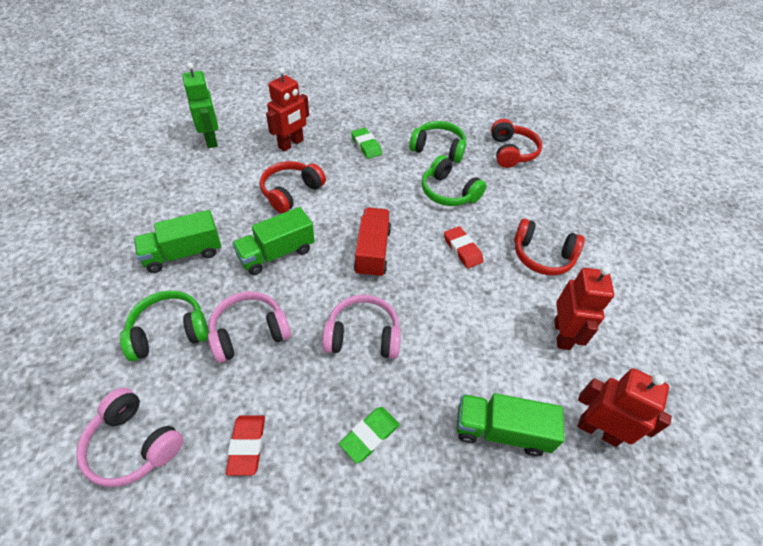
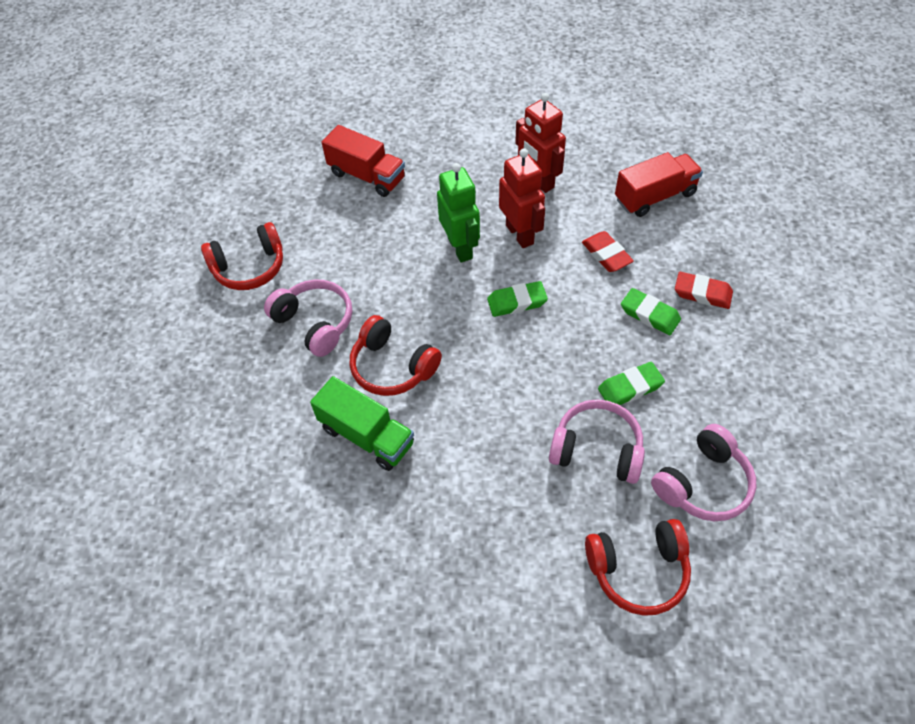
green eraser: [339,407,400,463] [351,128,382,159] = 2 -> [487,281,548,317] [598,362,665,405] [621,288,681,335] = 3
green headphones: [120,290,209,361] [409,121,466,163] [422,155,486,206] = 3 -> none = 0
green truck: [134,210,221,273] [232,207,314,275] [456,393,565,456] = 3 -> [310,376,414,471] = 1
red robot: [266,67,309,151] [554,266,614,350] [578,368,672,447] = 3 -> [499,148,545,248] [515,93,566,193] = 2
red truck: [354,207,391,278] = 1 -> [322,125,405,197] [615,152,703,217] = 2

